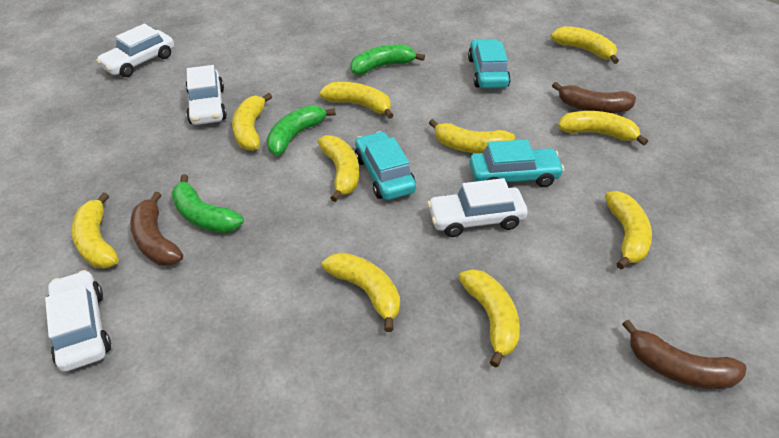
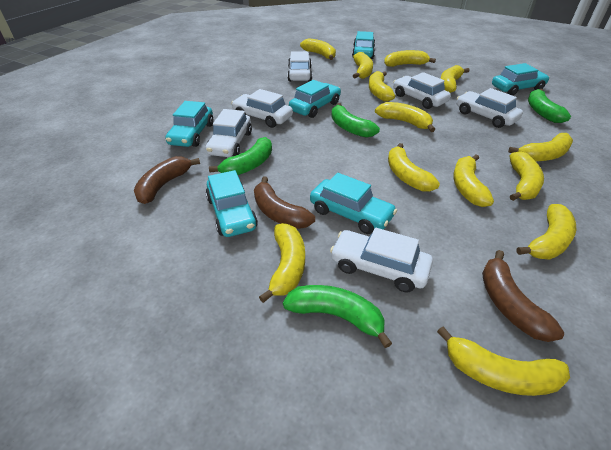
green banana: [171,174,244,233] [267,105,336,156] [350,44,425,75] = 3 -> [209,137,272,175] [283,285,392,348] [331,103,380,138] [528,89,571,123] = 4
turquoise car: [355,131,416,200] [468,39,511,89] [469,139,564,187] = 3 -> [165,101,214,147] [206,170,258,237] [289,80,341,118] [310,173,397,234] [352,31,375,59] [492,63,550,96] = 6
white car: [45,270,111,372] [96,24,174,77] [186,65,227,125] [427,178,528,237] = 4 -> [206,109,252,157] [231,89,293,128] [287,51,312,82] [330,227,433,292] [393,72,451,109] [457,88,523,128] = 6
yellow banana: [71,192,119,269] [232,93,272,151] [318,135,359,202] [319,82,394,119] [322,252,400,332] [429,119,515,153] [459,269,520,367] [551,26,619,64] [558,111,648,146] [605,191,652,269] = 10 -> [259,223,305,303] [300,38,336,60] [353,52,373,79] [369,71,395,102] [375,102,435,132] [384,50,436,67] [388,143,440,191] [437,327,570,396] [440,65,470,93] [453,155,494,207] [508,133,573,162] [510,151,544,201] [516,204,576,260] = 13

